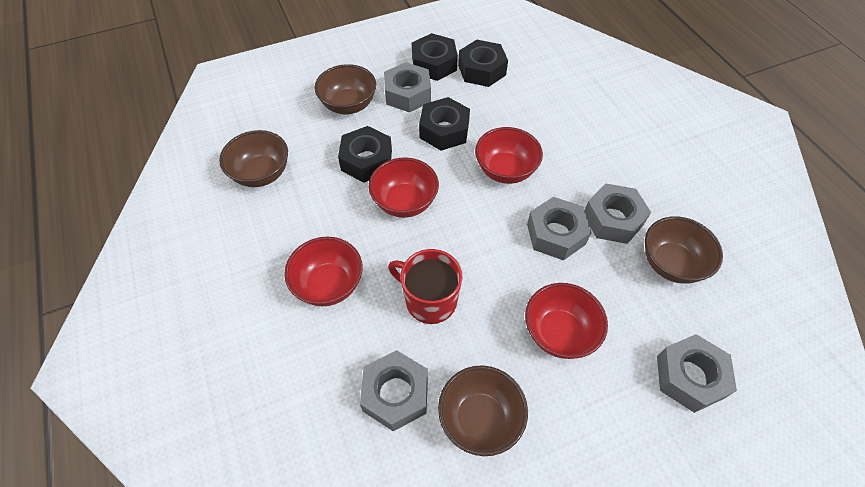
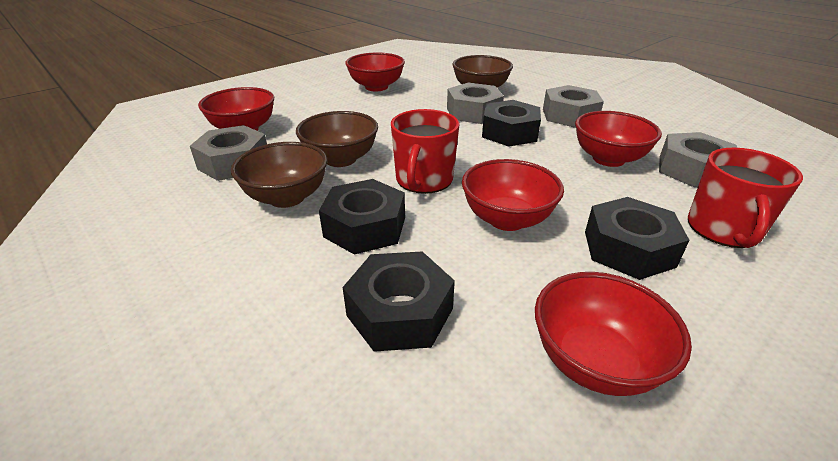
brown bowl: [219,130,288,187] [314,64,376,114] [438,365,528,456] [645,216,723,284] = 4 -> [231,142,327,208] [296,111,378,167] [452,55,513,87] = 3
grey nut: [360,350,428,431] [384,62,431,113] [527,197,591,261] [585,183,651,244] [657,334,737,413] = 5 -> [190,125,267,181] [447,83,504,124] [543,85,604,128] [659,132,737,187] = 4
red bowl: [284,236,363,306] [369,158,439,218] [475,127,543,184] [525,283,608,359] = 4 -> [198,87,274,131] [345,52,405,91] [462,159,564,231] [535,272,692,396] [575,111,662,167] = 5
red mug: [388,249,462,324] = 1 -> [391,109,460,194] [688,148,803,248] = 2

